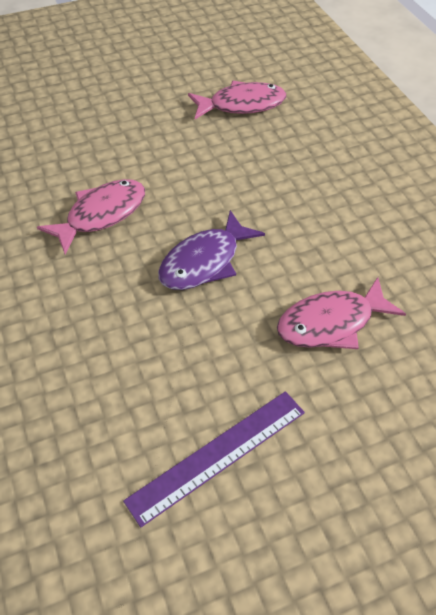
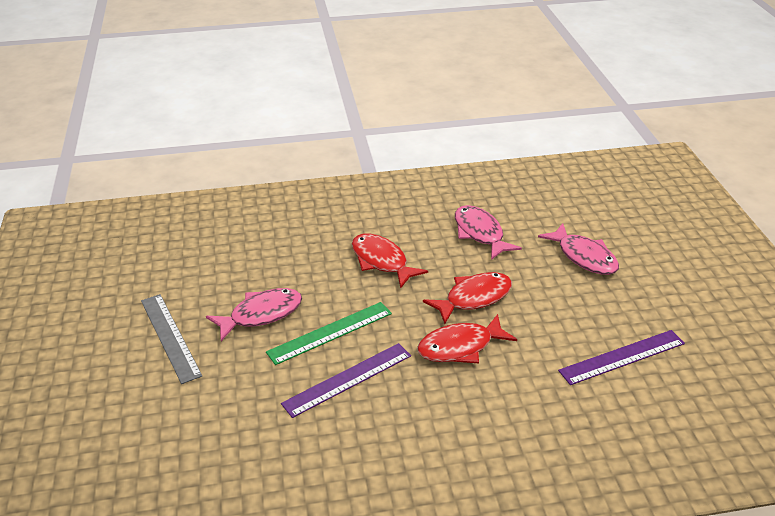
green ruler: none = 0 -> [266,302,392,365] = 1
grey ruler: none = 0 -> [141,294,202,384] = 1
purple fish: [158,210,265,290] = 1 -> none = 0
purple ruler: [123,391,305,527] = 1 -> [281,343,411,418] [558,330,685,385] = 2
red fish: none = 0 -> [352,234,428,289] [417,314,517,363] [423,272,512,324] = 3

